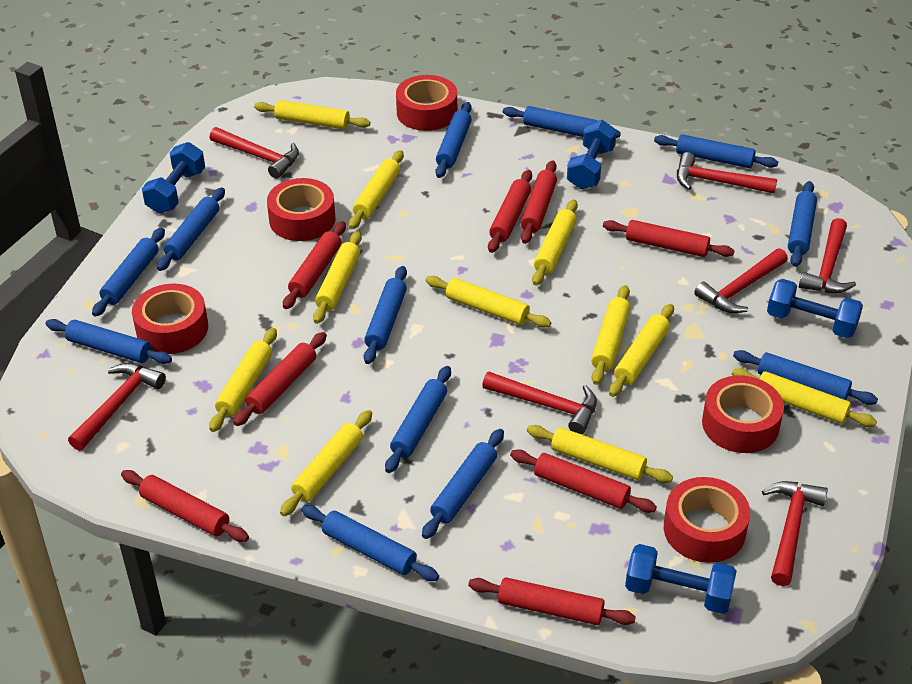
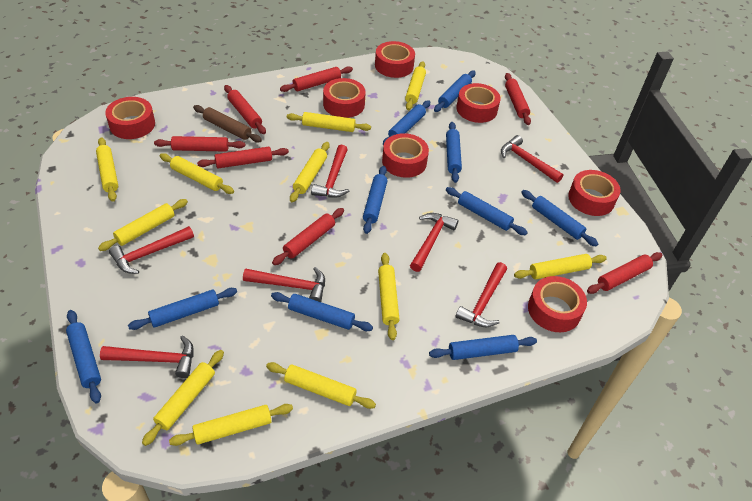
blue dumbbell: [142,142,205,214] [567,120,617,189] [625,544,737,614] [767,279,863,338] = 4 -> none = 0
blue rolling pin: [45,319,172,364] [92,227,165,317] [157,187,225,271] [301,505,439,581] [364,266,407,364] [385,366,451,473] [422,429,504,539] [435,102,472,178] [503,106,621,138] [654,134,778,168] [733,350,878,405] [788,181,817,267] = 12 -> [66,310,101,403] [128,288,237,330] [271,292,373,331] [363,166,387,234] [383,100,430,146] [429,335,537,360] [434,71,476,112] [446,122,462,183] [446,187,528,235] [521,190,598,246] = 10
brown rolling pin: none = 0 -> [193,105,262,142] = 1
red rolling pin: [121,470,249,542] [233,332,327,426] [283,221,346,309] [468,577,636,625] [488,170,532,253] [510,449,657,513] [521,161,557,244] [603,220,735,257] = 8 -> [154,136,245,152] [197,147,289,168] [224,85,266,134] [272,208,344,265] [280,66,353,92] [505,73,531,125] [587,252,662,294] = 7
red tape: [132,284,208,354] [267,178,335,241] [396,75,457,131] [664,477,750,563] [702,375,784,453] = 5 -> [105,97,155,139] [323,78,366,118] [375,41,415,78] [382,133,429,178] [456,83,501,123] [528,276,587,332] [568,170,621,216] = 7

